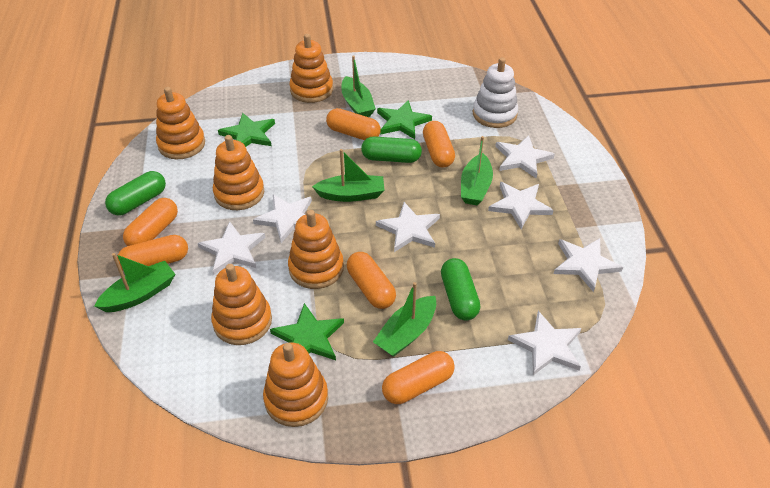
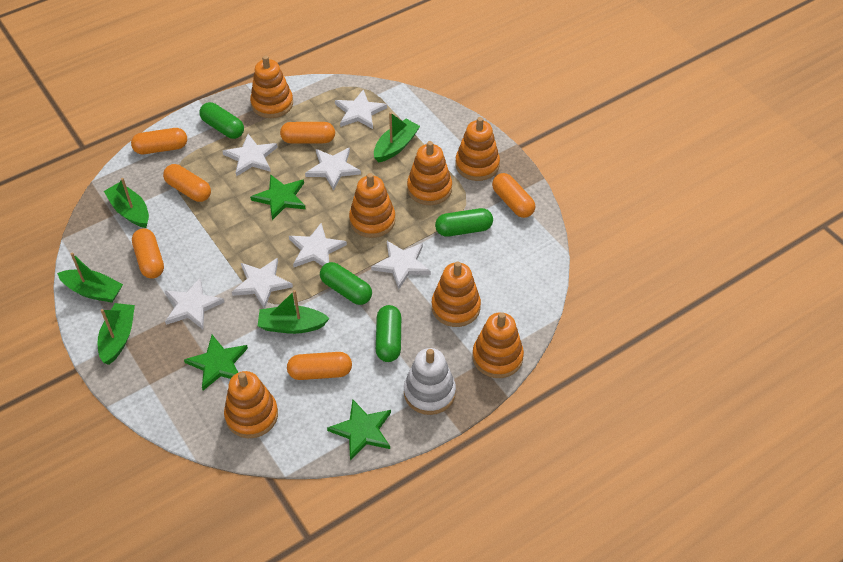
green capsule: [105,171,166,216] [361,137,422,163] [441,258,480,321] = 3 -> [199,102,244,139] [320,262,372,305] [376,305,401,362] [435,208,493,237] = 4
orange stacking toy: [156,87,205,159] [211,264,272,345] [213,135,264,210] [263,343,328,427] [288,210,344,289] [289,34,333,103] = 6 -> [224,371,278,438] [250,55,293,118] [349,173,396,238] [407,141,452,205] [432,261,481,327] [455,117,500,181] [472,312,524,378] = 7

